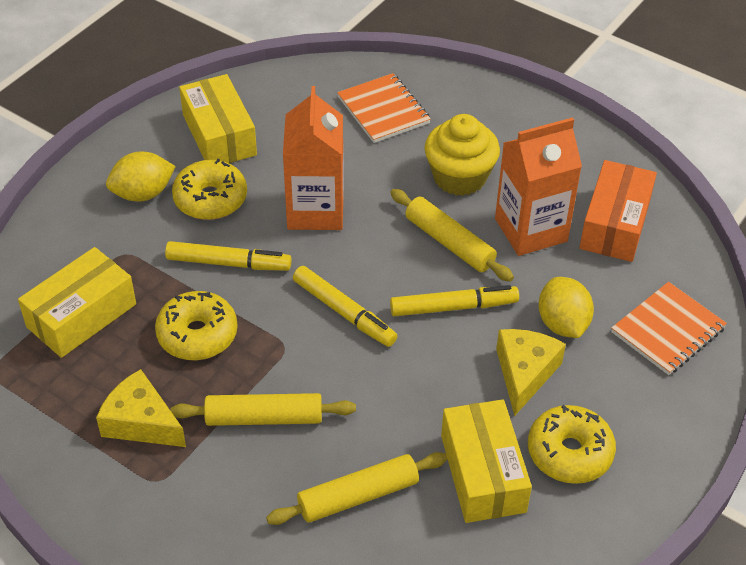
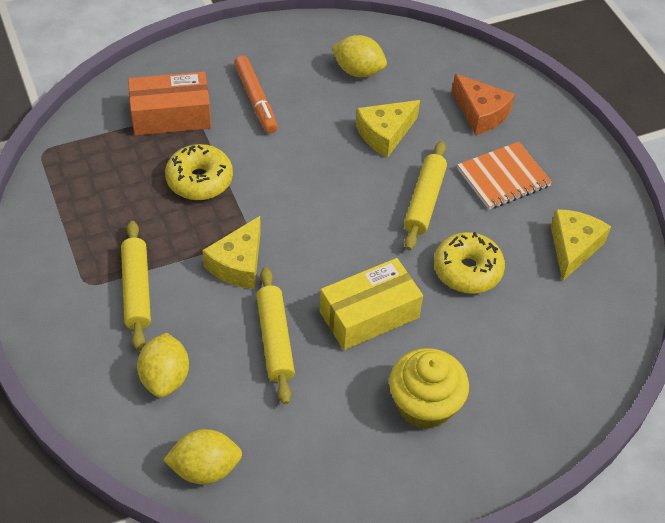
orange carton: [283,86,344,230] [495,117,582,256] = 2 -> none = 0
orange cheese: none = 0 -> [452,74,515,135] = 1
orange marker: none = 0 -> [234,56,278,133] = 1
orange notebook: [337,73,431,143] [611,282,727,375] = 2 -> [457,142,552,210] = 1
yellow box: [18,247,136,358] [179,74,257,163] [441,399,532,523] = 3 -> [320,258,423,350] = 1
yellow cheese: [96,369,186,447] [496,329,566,416] = 2 -> [202,216,261,289] [356,100,420,158] [551,209,611,281] = 3
yellow donut: [155,291,238,360] [172,159,247,220] [528,405,616,484] = 3 -> [165,144,233,200] [434,232,505,294] = 2
yellow lemon: [106,152,176,202] [539,277,594,338] = 2 -> [137,333,189,398] [163,429,242,484] [332,35,387,77] = 3
yellow marker: [165,241,291,271] [293,266,397,347] [390,285,519,317] = 3 -> none = 0

